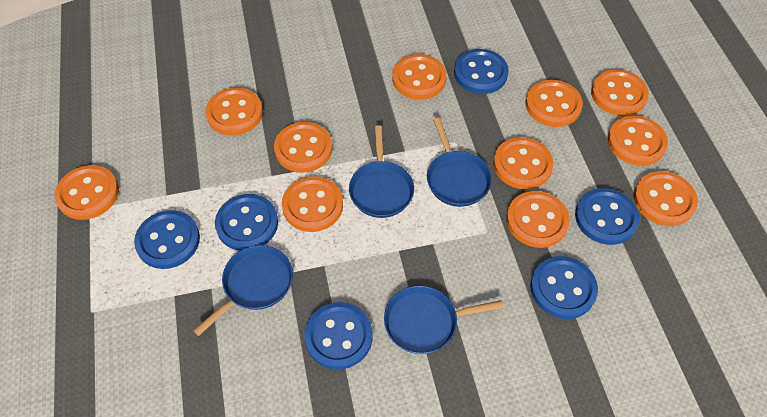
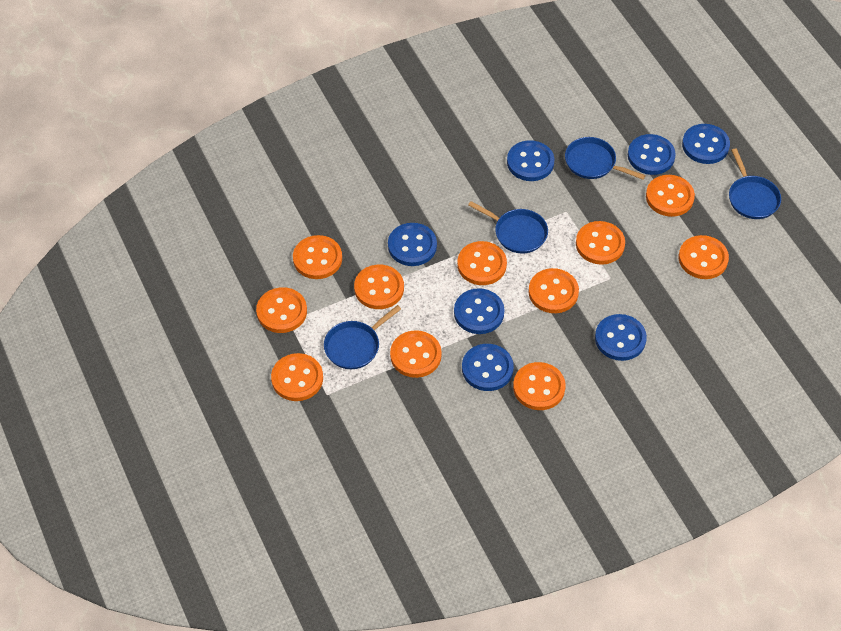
blue button: [134,210,200,269] [215,194,278,251] [304,302,373,369] [454,49,509,94] [530,256,598,319] [575,188,639,245] = 6 -> [388,223,437,266] [454,288,505,334] [462,344,514,391] [507,140,554,181] [595,314,647,361] [628,134,676,175] [682,124,730,164] = 7

